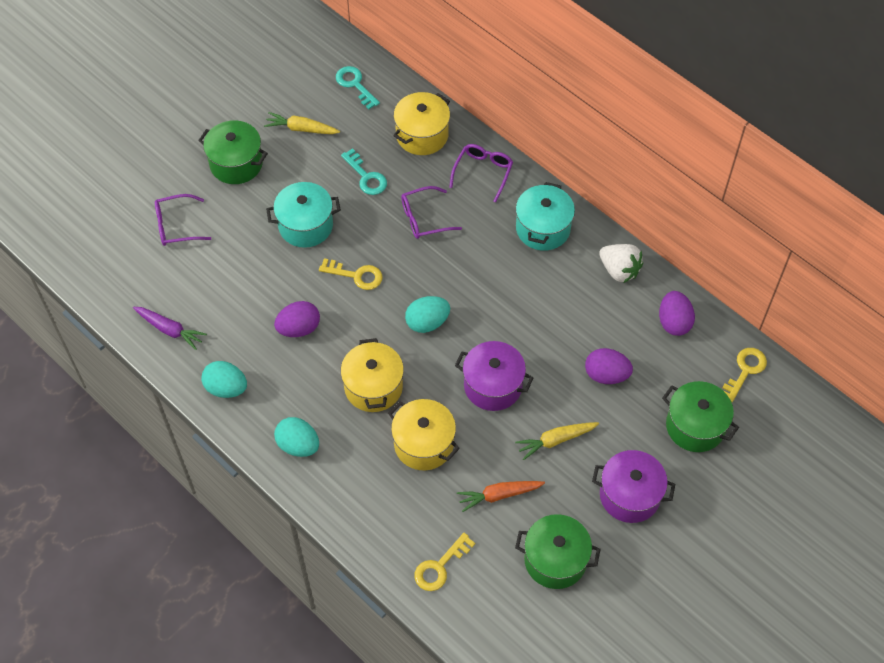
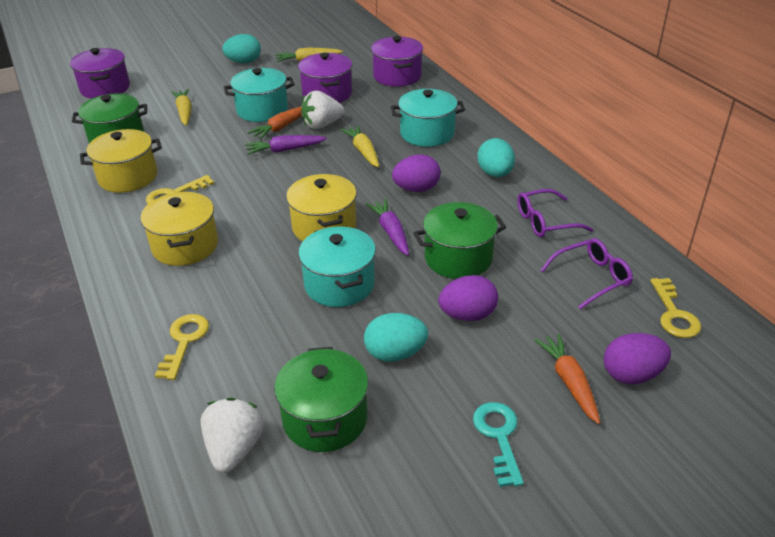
orange carrot: [457,481,545,512] = 1 -> [247,106,302,140] [534,334,600,424] = 2
purple carrot: [133,307,207,350] = 1 -> [245,135,327,155] [365,199,409,256] = 2
purple glasses: [155,194,211,246] [401,186,462,239] [449,144,513,203] = 3 -> [517,189,593,237] [540,238,633,309] = 2
purple pot: [455,341,533,411] [592,450,675,523] = 2 -> [70,48,130,99] [298,53,352,103] [371,36,423,87] = 3
turquoise key: [336,66,380,110] [341,148,387,195] = 2 -> [473,402,524,487] = 1
turquoise pot: [266,182,341,248] [516,182,575,251] = 2 -> [224,68,294,122] [298,226,376,307] [391,89,465,147] = 3
white strawberry: [599,244,643,283] = 1 -> [201,398,264,473] [301,91,344,129] = 2
yellow carrot: [264,112,340,134] [515,422,599,460] = 2 -> [171,89,192,126] [275,48,343,62] [340,125,379,167] = 3

